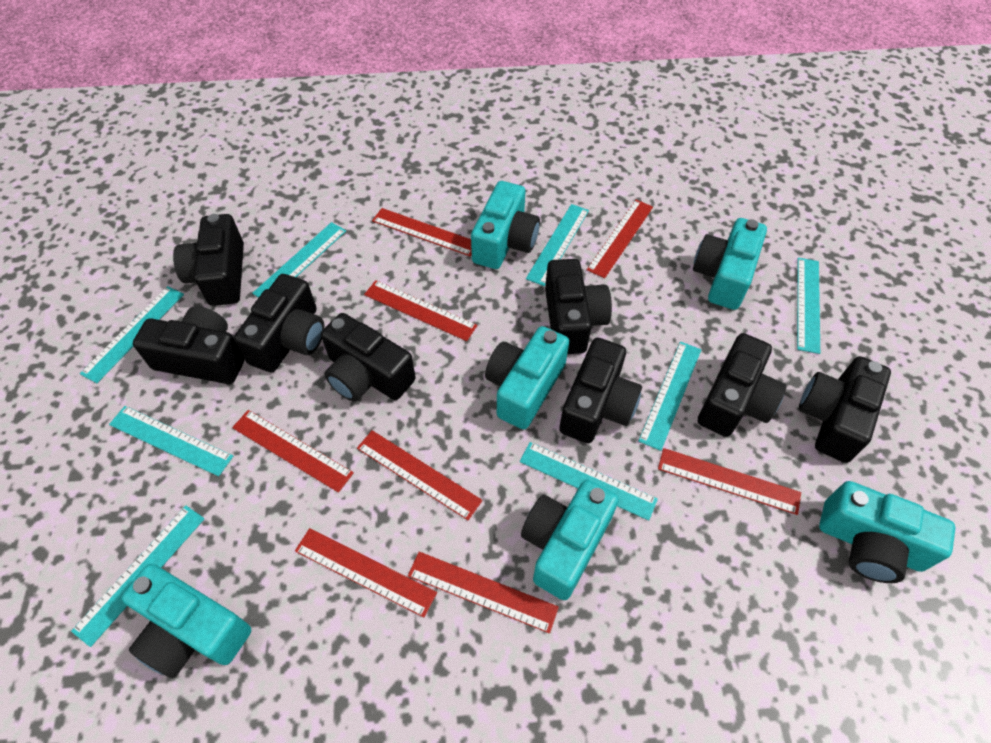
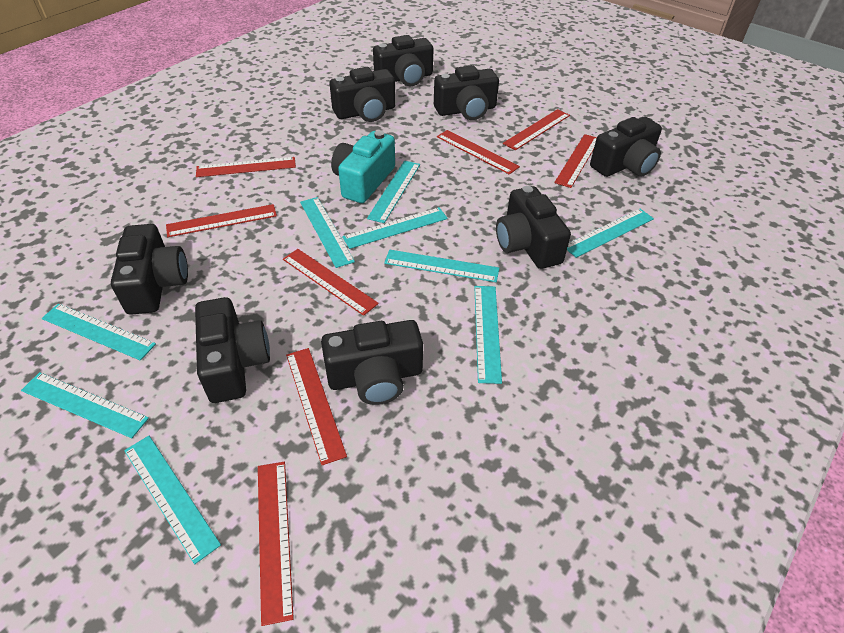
turquoise camera: [122,564,251,678] [471,181,540,269] [485,326,569,429] [521,480,619,600] [693,218,767,310] [819,481,955,583] = 6 -> [331,130,395,203] = 1
turquoise ruler: [71,506,205,647] [80,286,184,383] [109,406,233,476] [252,222,346,298] [520,442,658,521] [526,204,589,286] [638,342,701,451] [797,258,820,354] = 8 -> [21,372,149,438] [42,304,156,361] [124,436,221,564] [300,197,355,268] [342,207,448,249] [367,161,420,223] [384,250,499,282] [474,286,502,384] [567,209,654,258] = 9

